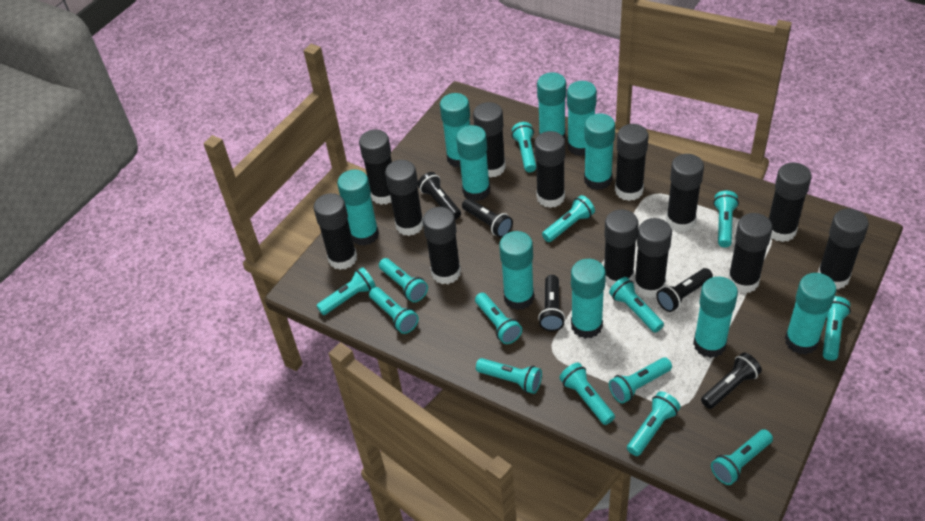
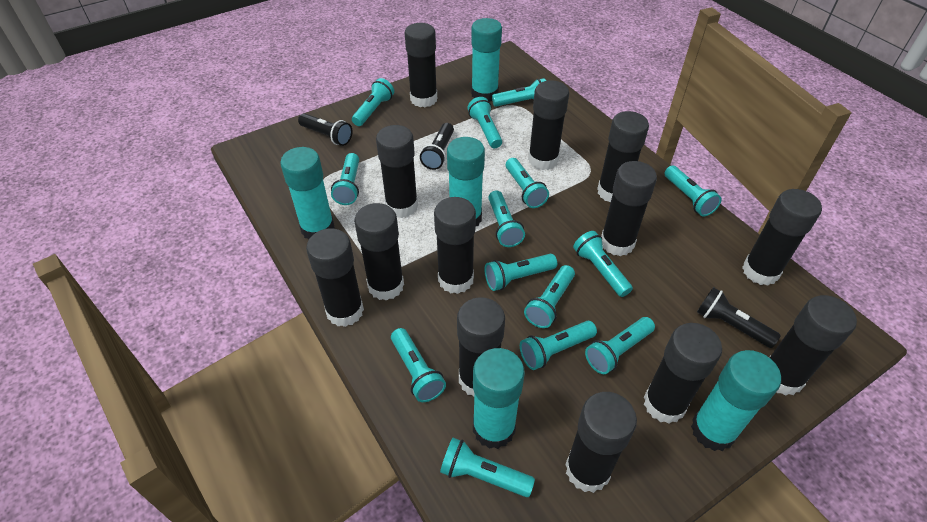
black flashlight: [418,172,461,220] [462,198,513,238] [538,275,565,331] [656,268,713,312] [701,353,762,409] = 5 -> [298,113,353,146] [420,123,454,170] [697,287,781,348] = 3
turquoise glue stick: [337,170,379,246] [440,93,470,168] [456,125,490,201] [499,231,534,310] [537,73,566,140] [567,81,597,156] [571,259,606,339] [584,113,615,190] [693,277,738,358] [785,273,836,355] = 10 -> [280,147,335,239] [447,137,485,226] [471,18,502,102] [473,348,525,449] [691,350,781,451] = 5

